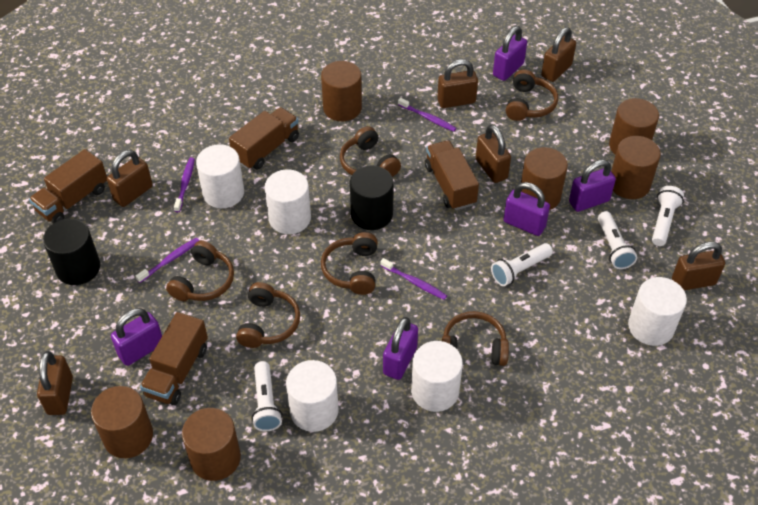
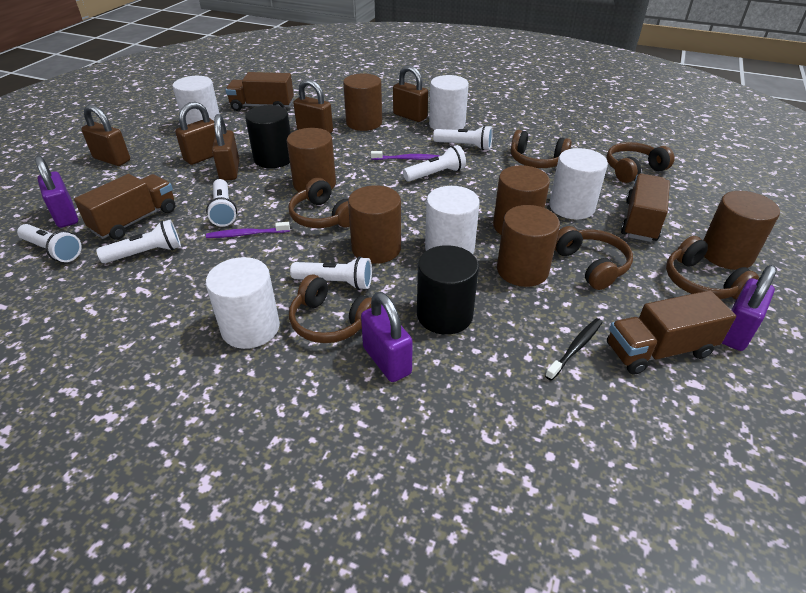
black toothbrush: none = 0 -> [545,318,603,381] = 1
brown padlock: [37,351,73,415] [107,150,153,207] [437,59,478,108] [476,124,511,183] [541,27,576,82] [672,242,725,290] = 6 -> [81,105,130,166] [175,102,215,165] [212,114,239,180] [293,79,333,134] [393,65,428,122] = 5
purple padlock: [111,308,162,366] [383,317,418,380] [493,26,527,81] [503,182,550,236] [569,159,616,212] = 5 -> [35,156,78,228] [361,292,413,382] [722,265,777,351] = 3
purple toothbrush: [136,237,200,283] [174,157,195,212] [380,258,447,300] [398,98,456,132] = 4 -> [206,222,290,238] [371,151,440,160] = 2
white flashlight: [252,361,282,431] [491,243,553,286] [598,211,637,269] [652,186,684,246] = 4 -> [17,224,82,262] [96,220,181,263] [206,179,237,227] [290,256,372,290] [403,145,466,182] [433,125,493,150] = 6

